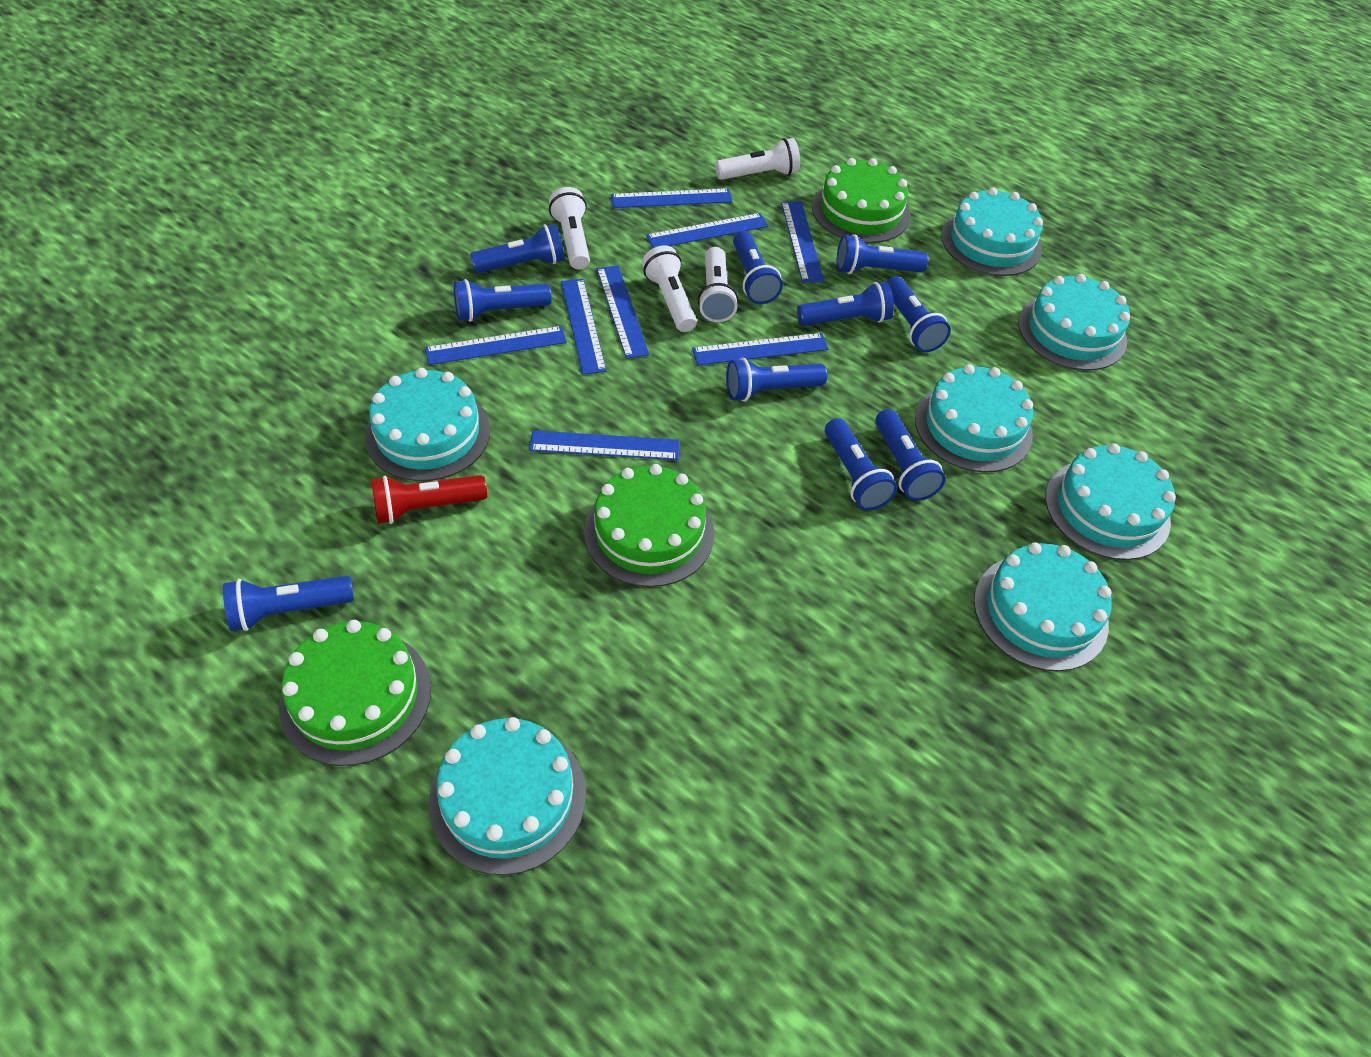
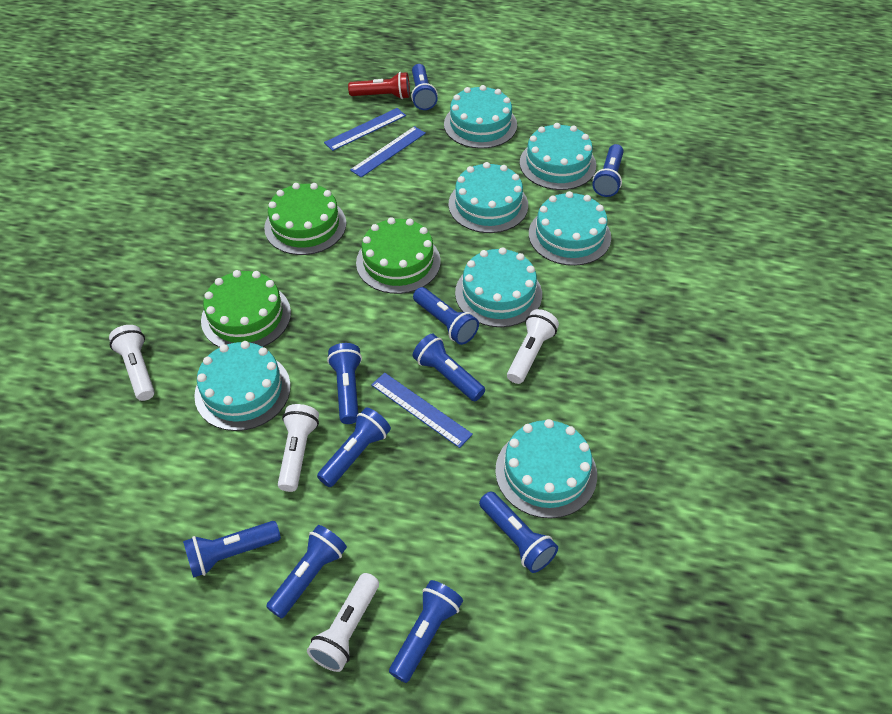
blue ruler: [425,326,567,365] [529,430,680,460] [561,279,607,375] [597,265,649,359] [611,188,733,208] [646,213,768,248] [692,333,829,365] [781,202,824,283] = 8 -> [324,108,406,151] [350,126,426,177] [371,373,473,448] = 3

